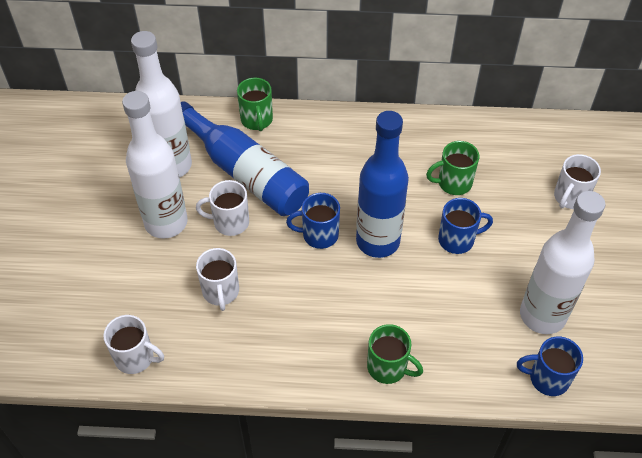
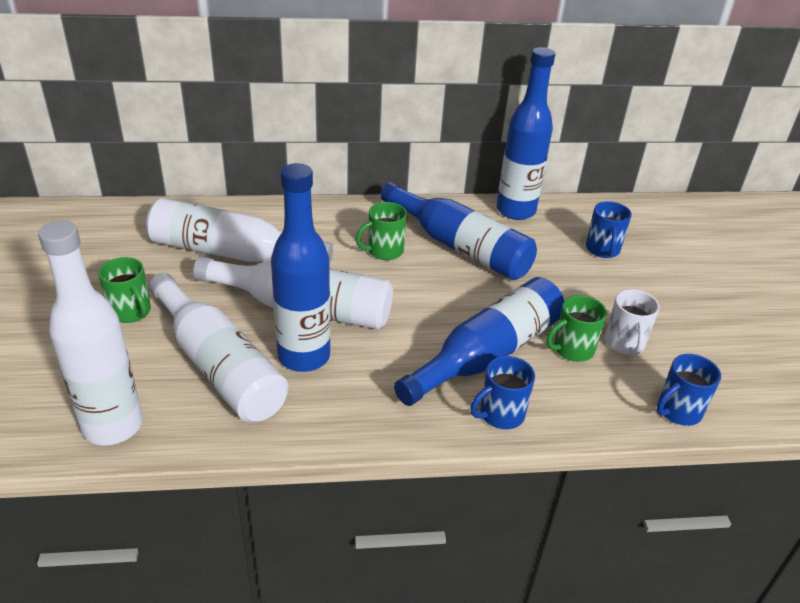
blue bottle: [181,101,309,216] [356,111,409,258] = 2 -> [271,163,331,372] [381,182,537,280] [394,277,564,406] [496,47,555,220] = 4
white bottle: [122,91,188,239] [131,31,192,177] [520,191,605,334] = 3 -> [38,220,143,446] [146,198,333,264] [149,273,288,423] [193,256,393,329] = 4
white mug: [103,315,164,374] [196,180,249,236] [196,248,239,311] [554,154,601,209] = 4 -> [605,289,660,355] = 1

